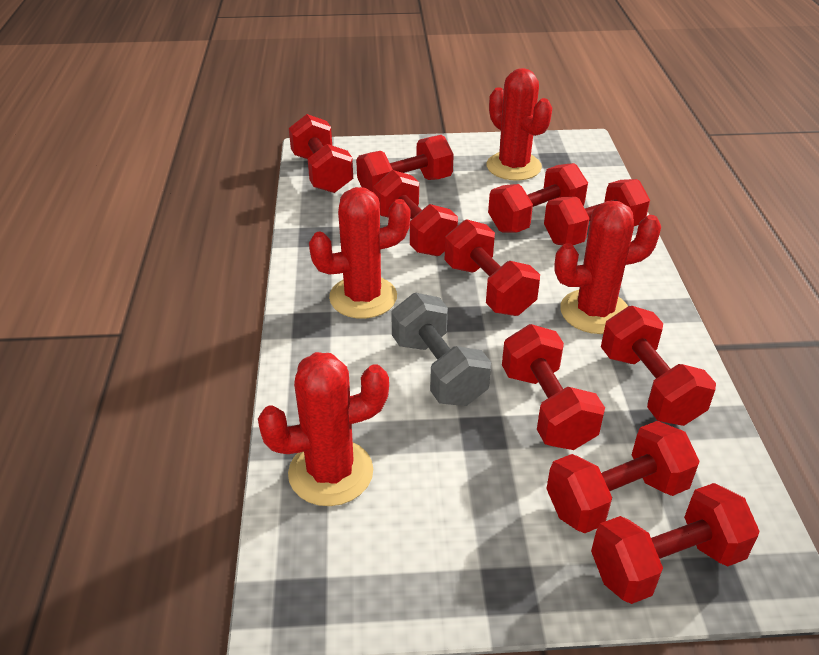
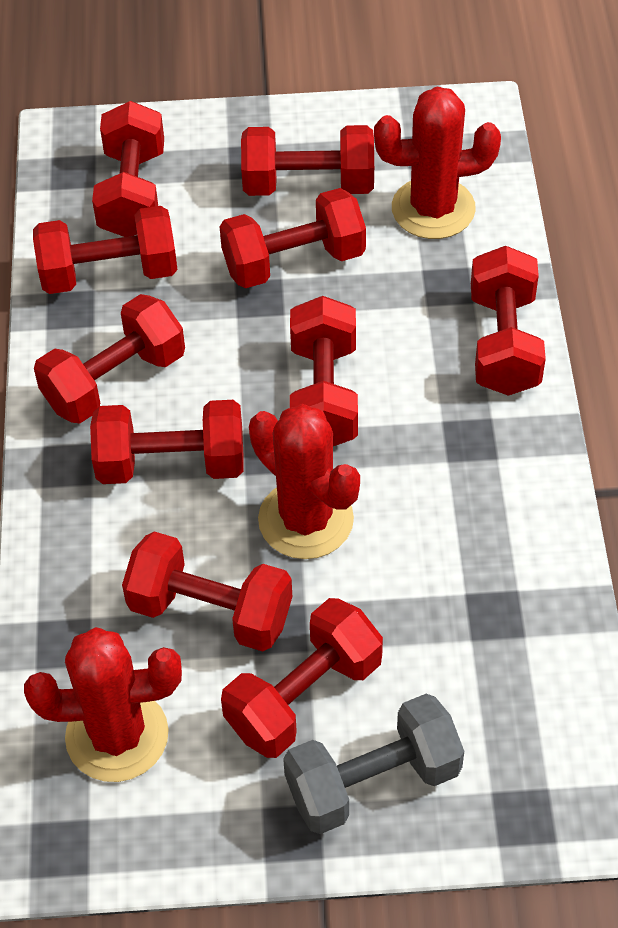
red cactus: [258,352,389,506] [309,187,411,319] [487,68,552,181] [554,201,661,334] = 4 -> [24,627,182,782] [249,404,360,559] [374,87,501,239] = 3

